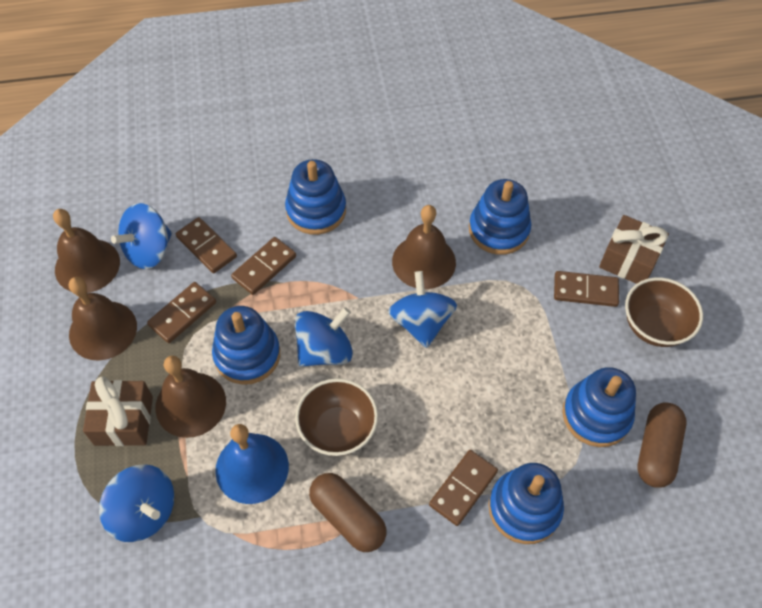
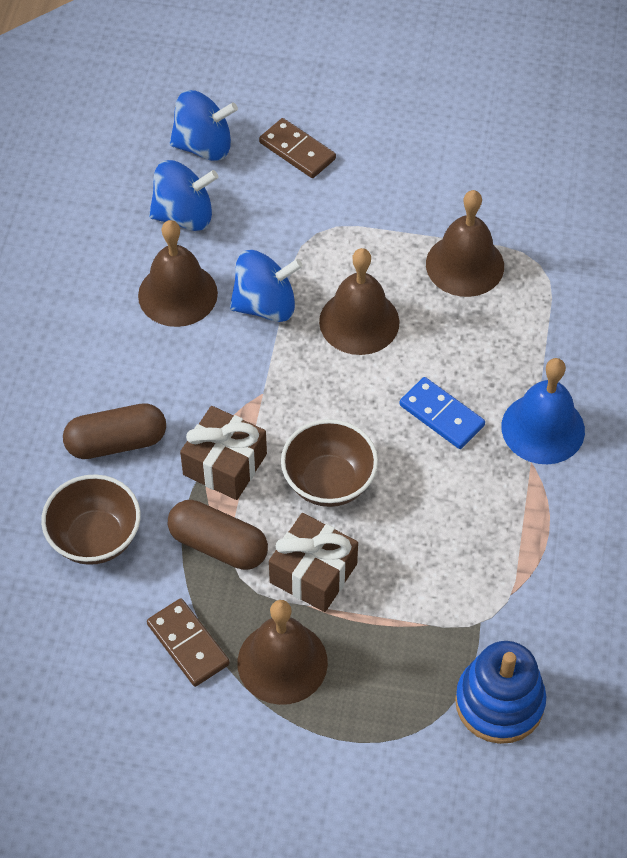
blue domino: none = 0 -> [399,377,485,449] = 1
blue spinning top: [99,464,174,542] [111,203,172,269] [294,307,353,367] [388,271,457,348] = 4 -> [149,160,218,231] [170,90,238,161] [230,250,303,322] = 3
blue stacking toy: [212,306,280,385] [285,159,346,235] [469,179,531,255] [489,463,564,544] [563,367,636,447] = 5 -> [455,641,546,744] = 1
brown domino: [147,282,216,343] [176,217,237,273] [231,237,296,295] [429,450,498,526] [554,271,619,307] = 5 -> [147,598,230,687] [259,118,336,178] = 2

